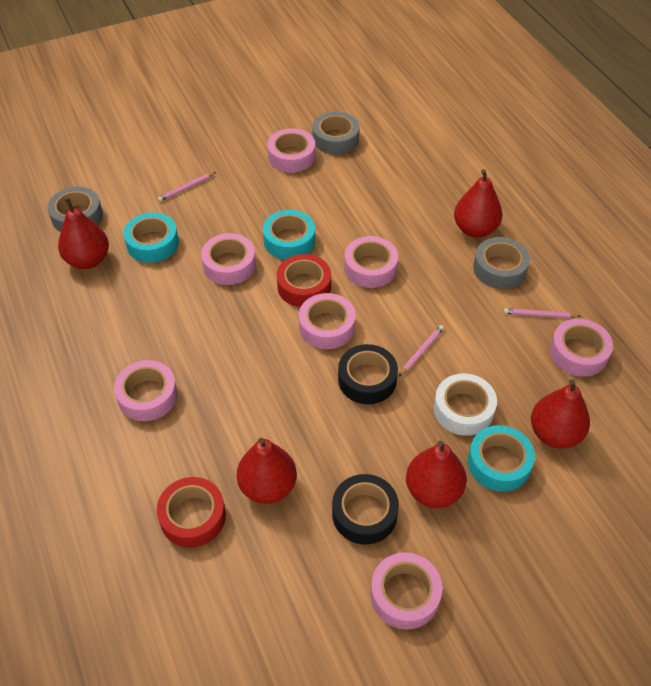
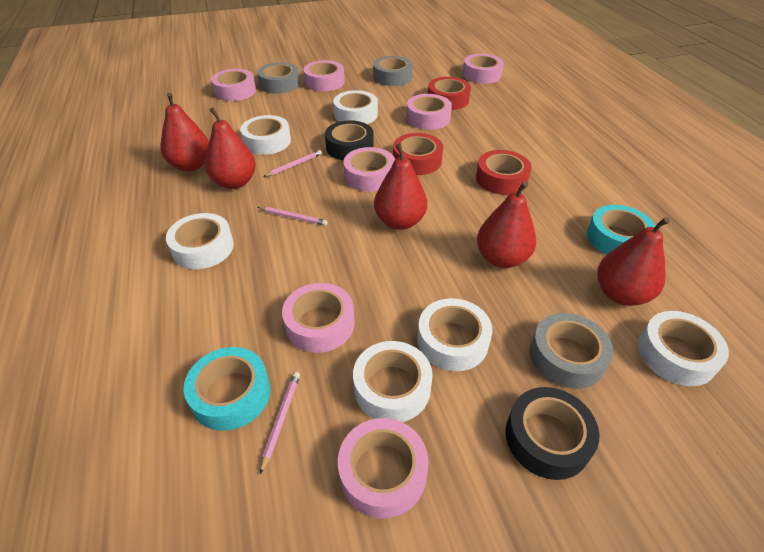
red tape: [157,477,226,547] [277,254,331,307] = 2 -> [393,133,443,175] [428,77,471,110] [476,150,531,195] = 3
turquoise tape: [123,212,179,263] [263,210,315,260] [468,425,535,492] = 3 -> [184,347,271,431] [587,205,655,255] = 2
white tape: [434,373,497,436] = 1 -> [166,213,234,269] [240,115,291,155] [333,90,378,124] [353,341,433,422] [417,298,493,371] [638,311,729,386] = 6

